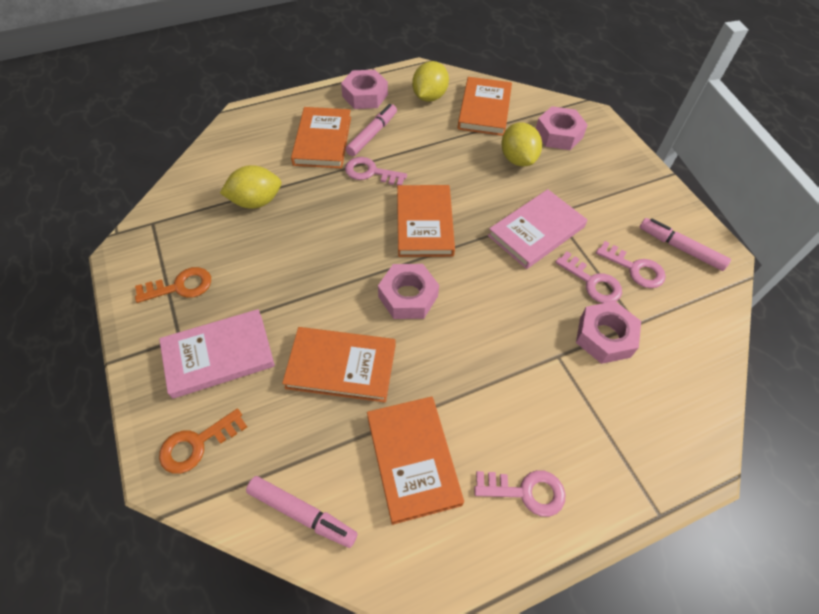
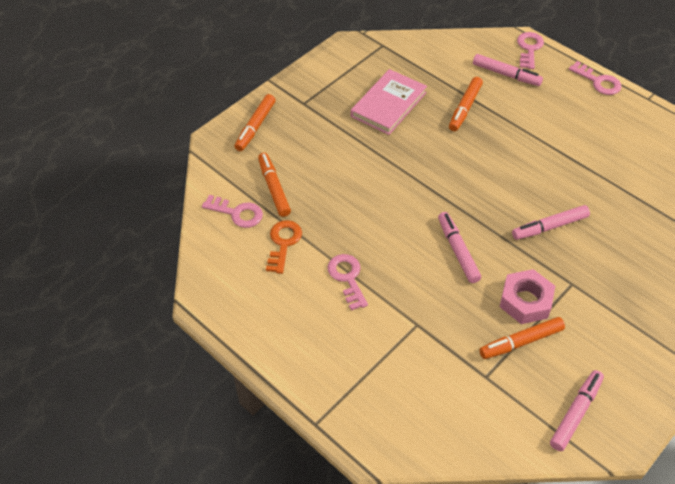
orange book: [282,327,395,403] [291,107,351,169] [367,396,464,525] [397,185,455,257] [458,77,512,136] = 5 -> none = 0
orange key: [135,267,211,303] [159,409,247,474] = 2 -> [266,220,302,274] = 1
orange marker: none = 0 -> [234,94,275,151] [258,153,291,217] [449,77,483,131] [479,317,565,359] = 4
pink book: [159,309,275,399] [488,189,587,269] = 2 -> [351,69,427,135] = 1
pink marker: [246,476,358,548] [346,104,397,156] [640,218,731,271] = 3 -> [438,212,481,283] [473,54,543,86] [512,205,590,240] [550,370,604,451] = 4
pink nut: [341,70,388,109] [378,264,439,319] [536,106,588,150] [576,301,641,364] = 4 -> [500,269,555,324] = 1
yellow lemon: [220,165,281,209] [412,61,449,102] [501,122,542,166] = 3 -> none = 0

